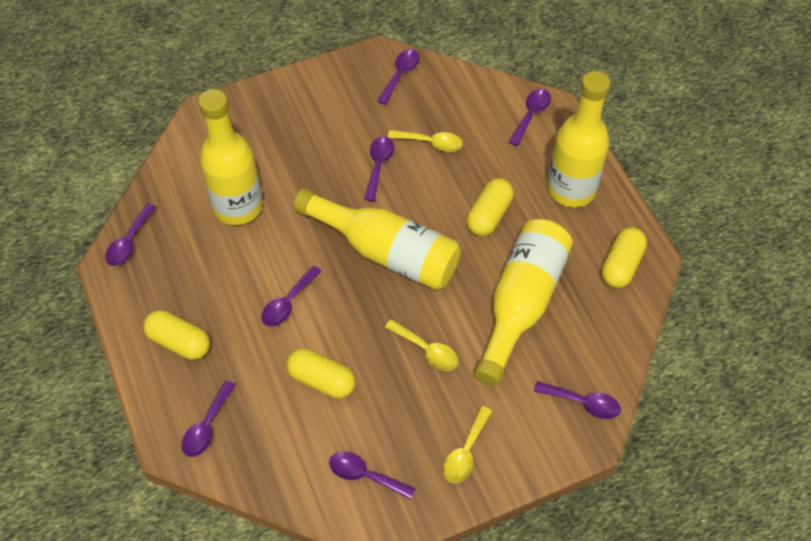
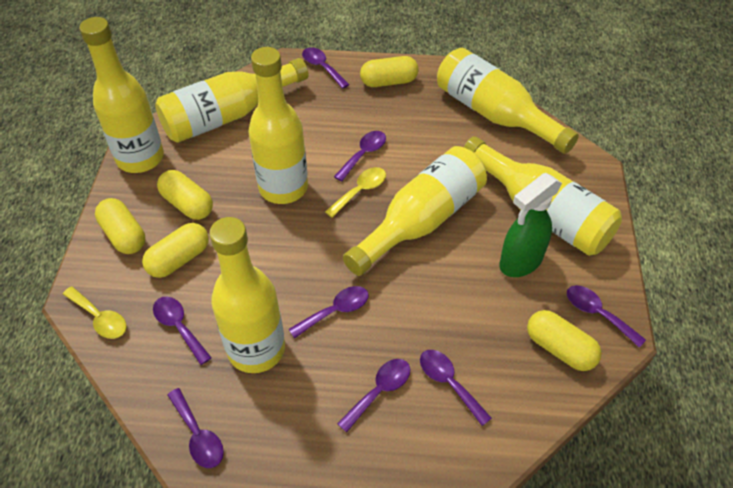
green spray bottle: none = 0 -> [499,173,562,277] = 1
yellow bottle: [199,89,263,225] [293,188,461,290] [474,219,573,386] [547,71,610,208] = 4 -> [79,17,164,173] [155,58,309,143] [209,217,285,373] [248,47,308,204] [343,146,487,276] [437,48,579,154] [464,136,622,256] = 7
yellow capsule: [143,310,210,360] [286,348,356,398] [466,178,514,236] [601,227,647,288] = 4 -> [95,198,145,254] [142,223,209,278] [157,170,213,220] [360,56,419,87] [527,310,602,371] = 5
yellow spoon: [385,319,458,371] [388,130,463,152] [443,406,492,483] = 3 -> [63,286,127,339] [325,167,386,218] = 2

